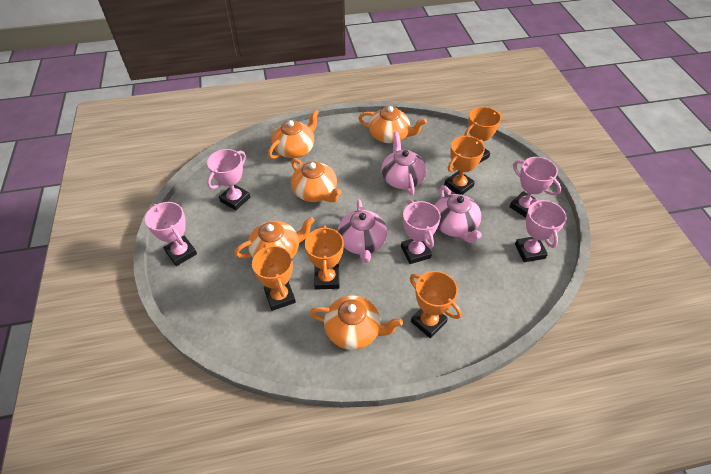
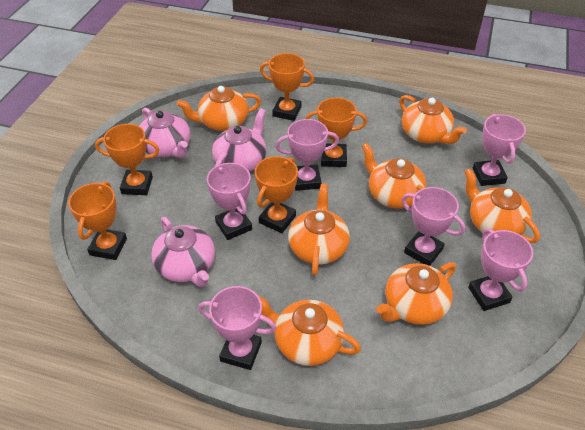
orange teapot: [234,217,315,258] [268,109,319,159] [291,158,342,202] [310,295,403,350] [358,106,427,143] = 5 -> [177,86,261,131] [259,296,361,366] [288,184,350,275] [362,143,426,209] [376,262,456,325] [399,95,467,144] [464,168,540,243] = 7
pink trophy: [145,202,197,266] [207,149,250,210] [401,200,441,264] [509,157,561,218] [515,199,567,262] = 5 -> [199,286,276,370] [207,163,252,240] [275,119,339,191] [402,187,466,266] [468,228,533,311] [473,114,526,186] = 6

